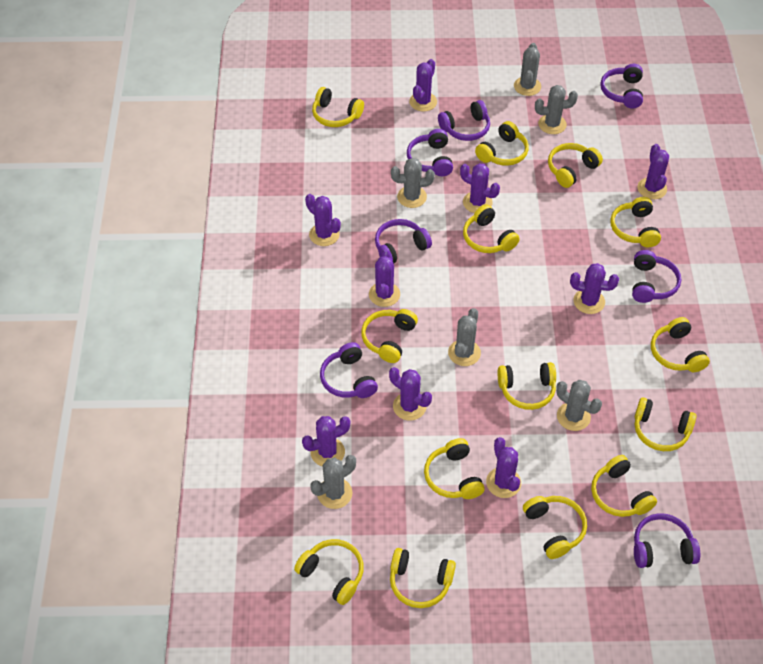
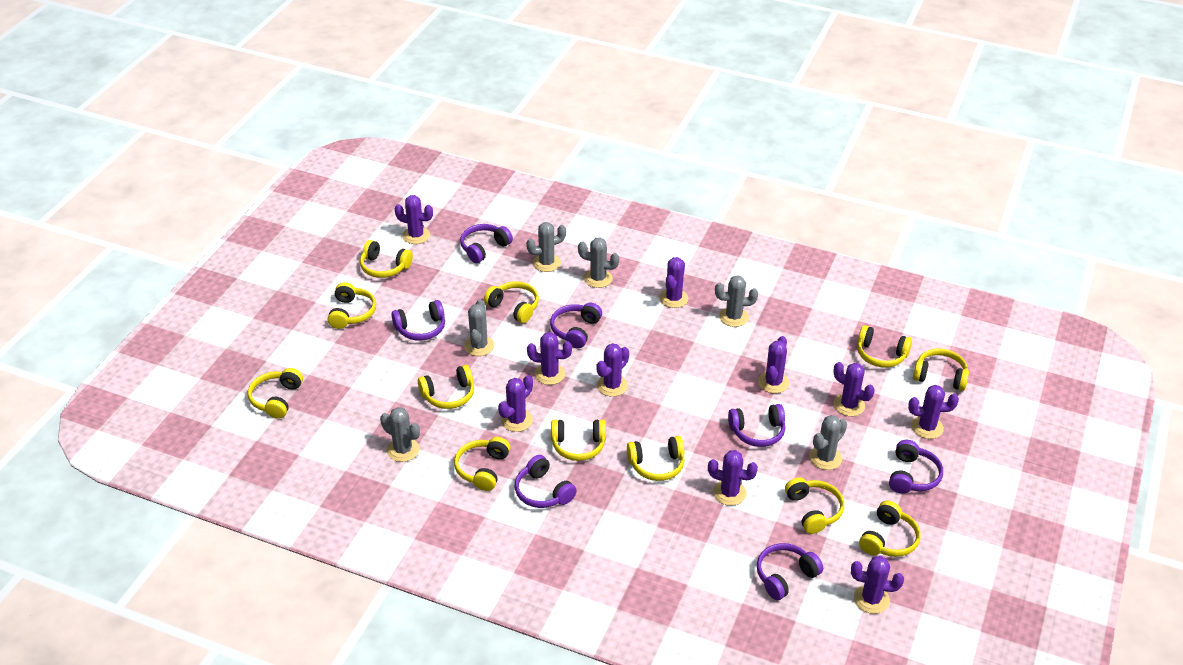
purple cactus: [302,416,350,466] [305,194,341,246] [369,249,400,307] [389,367,432,421] [409,59,437,112] [460,163,500,213] [486,437,521,498] [570,263,619,314] [637,144,669,199] = 9 -> [394,195,433,244] [498,375,533,432] [527,332,572,385] [596,343,629,397] [659,257,689,308] [708,450,758,506] [758,336,789,393] [833,362,875,416] [851,556,904,614] [908,385,959,439] = 10
yellow headphones: [294,539,364,605] [312,87,364,127] [361,309,418,363] [390,548,456,608] [424,438,485,499] [463,204,520,253] [475,121,529,166] [498,362,556,410] [523,496,587,559] [548,143,603,188] [591,455,657,517] [610,197,661,247] [635,397,697,451] [651,317,710,372] = 14 -> [248,368,303,419] [328,282,376,329] [360,240,413,278] [418,365,474,409] [454,437,511,491] [484,281,539,323] [551,419,606,461] [627,436,685,481] [785,477,844,534] [857,325,912,367] [859,501,921,557] [913,348,969,391] = 12

